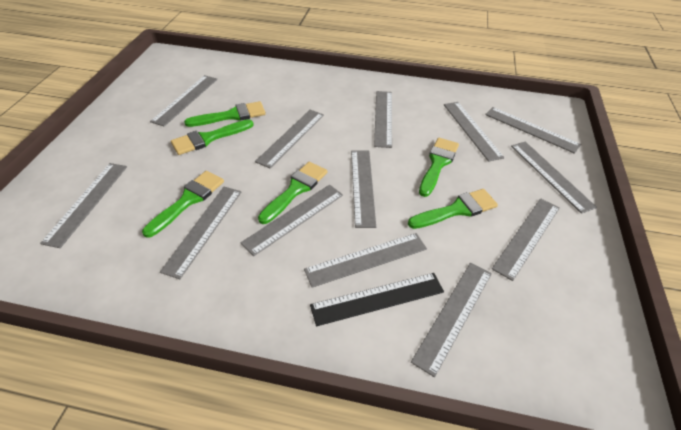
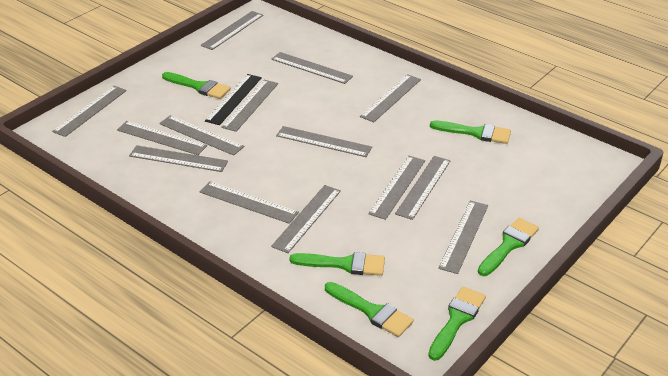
grey ruler: [40,163,127,248] [150,75,217,126] [160,187,241,279] [241,185,343,256] [255,110,324,168] [304,233,427,288] [351,151,376,228] [374,91,392,148] [411,263,492,377] [444,102,505,162] [485,107,581,154] [492,198,560,281] [511,142,597,214] = 13 -> [52,86,127,137] [117,121,207,155] [129,145,228,172] [159,115,244,156] [200,181,299,224] [201,11,263,50] [221,80,278,132] [271,185,341,253] [272,52,353,84] [276,126,372,157] [360,74,421,122] [368,156,425,220] [395,156,451,220] [438,201,488,274] = 14

